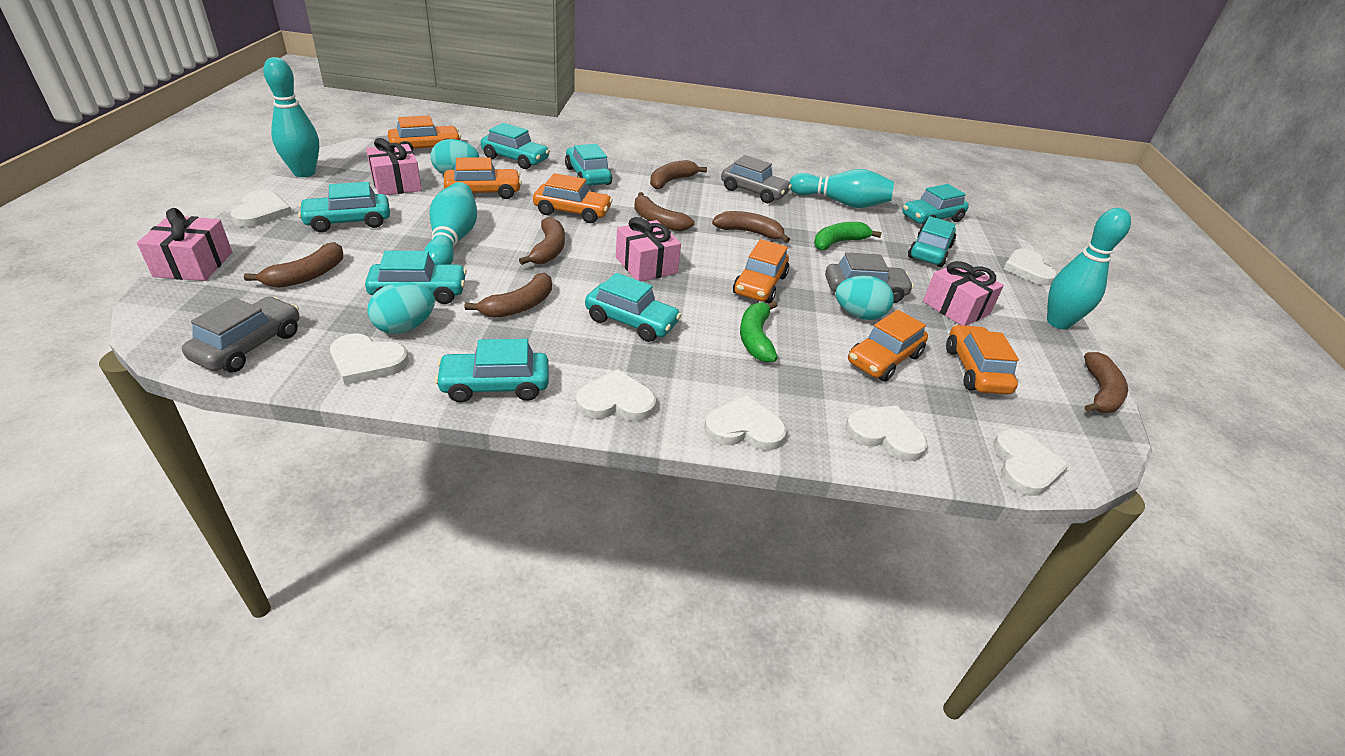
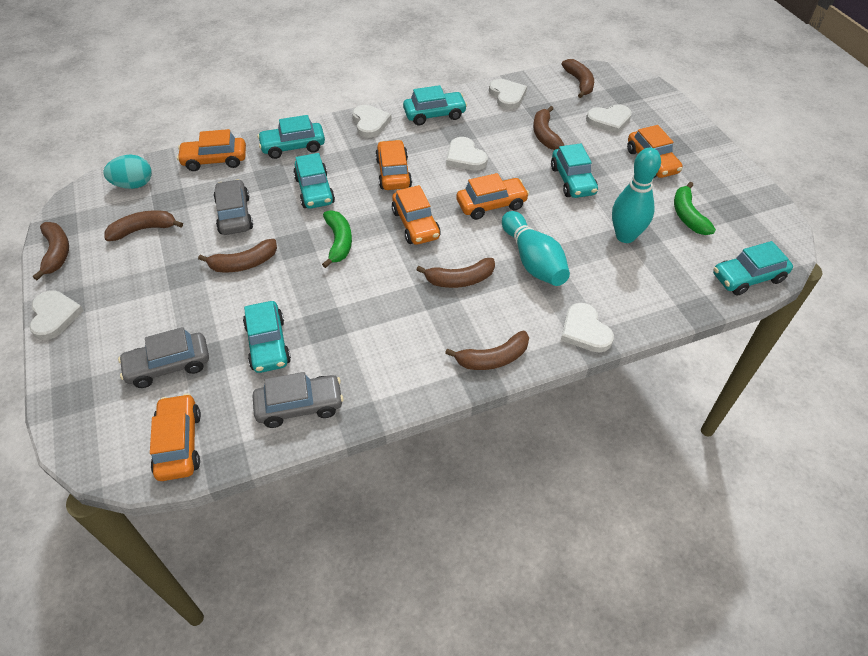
pink gift: [137,208,232,281] [366,138,422,195] [616,217,681,282] [923,261,1004,326] = 4 -> none = 0
turquoise bowling pin: [263,57,319,177] [424,182,477,265] [790,169,894,208] [1047,208,1131,329] = 4 -> [502,211,570,286] [612,148,661,243] = 2
turquoise car: [298,182,390,232] [365,250,467,304] [435,339,549,403] [481,123,550,169] [565,144,612,186] [585,273,681,342] [903,184,969,225] [908,216,956,267] = 8 -> [243,301,291,373] [257,115,325,159] [293,153,335,209] [403,85,467,125] [551,143,598,198] [713,241,793,296] = 6
turquoise egg: [368,282,435,334] [430,139,479,174] [835,275,894,320] = 3 -> [103,155,152,189] = 1
white heart: [231,190,292,227] [330,333,409,385] [576,369,656,421] [704,395,787,451] [845,405,927,461] [993,429,1069,496] [1003,248,1057,285] = 7 -> [29,290,84,340] [352,105,392,138] [446,137,488,170] [489,79,527,109] [561,303,614,353] [586,104,632,134] = 6

